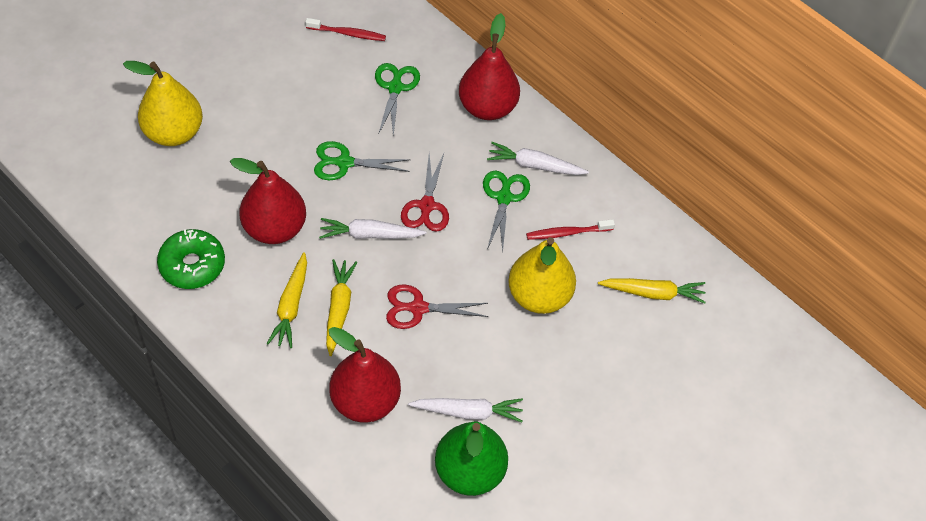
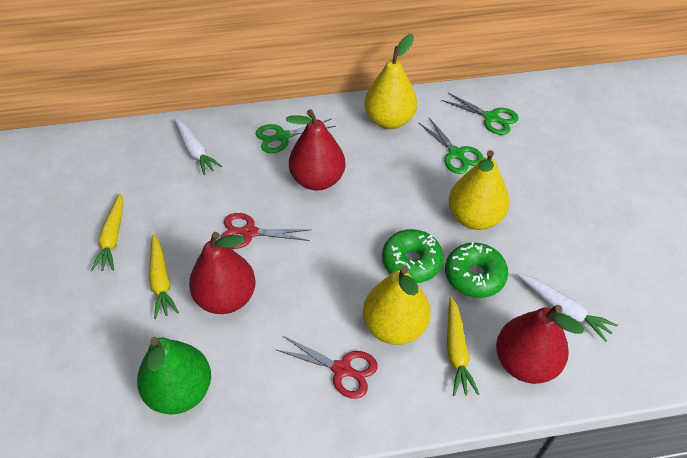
green donut: [157,229,225,289] = 1 -> [382,229,444,283] [445,242,508,298] = 2
red toothbrush: [305,18,386,41] [526,219,615,240] = 2 -> none = 0
white carrot: [319,218,426,239] [408,398,523,422] [487,142,589,175] = 3 -> [174,118,222,175] [518,274,618,342] = 2
yellow pear: [123,61,203,146] [508,237,576,314] = 2 -> [363,266,431,345] [365,34,417,129] [449,150,509,230] = 3

